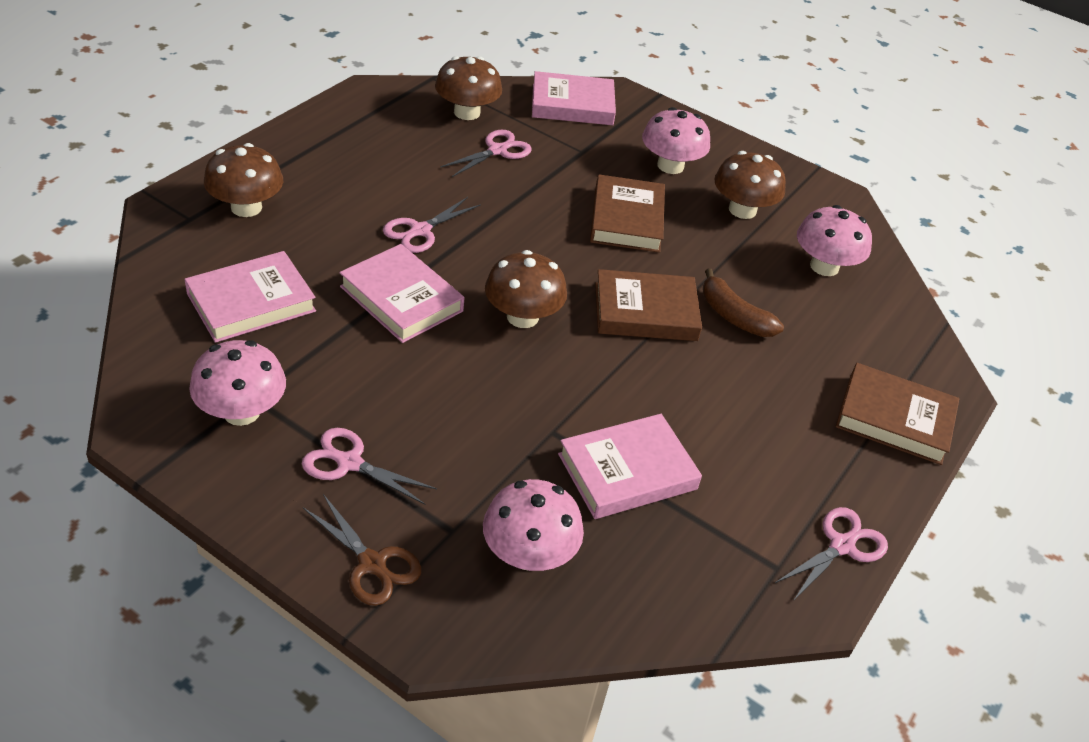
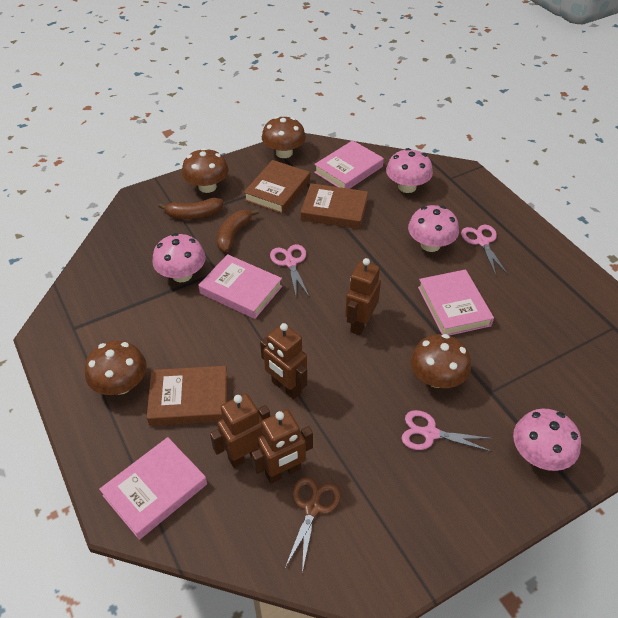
brown banana: [703,269,784,337] = 1 -> [158,198,223,219] [217,209,259,252] = 2
brown robot: none = 0 -> [210,393,270,468] [251,410,313,483] [260,323,307,399] [345,258,381,336] = 4
pink scissors: [302,428,437,505] [383,197,481,253] [440,130,532,177] [775,507,888,601] = 4 -> [270,244,309,296] [401,410,493,452] [461,225,508,275] = 3

